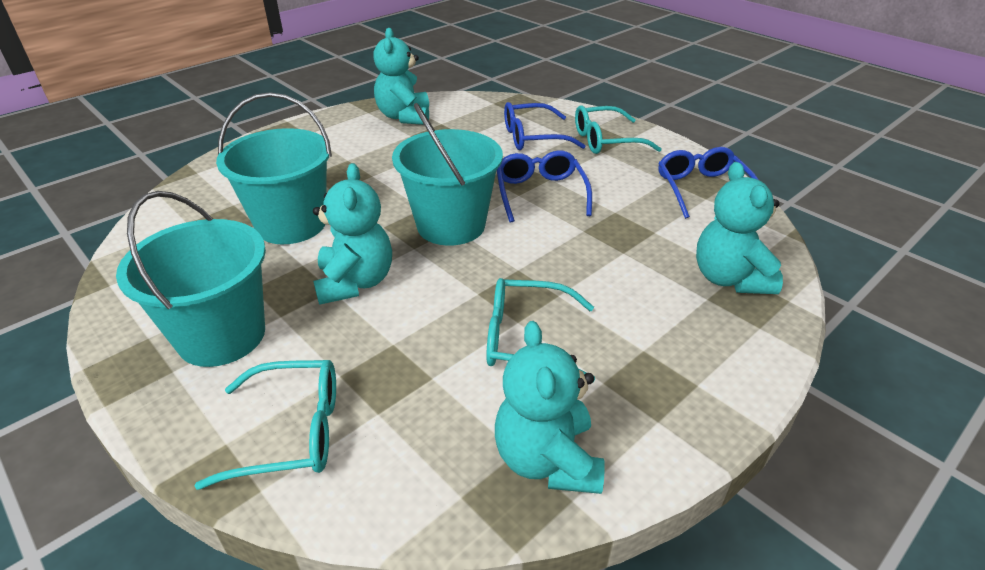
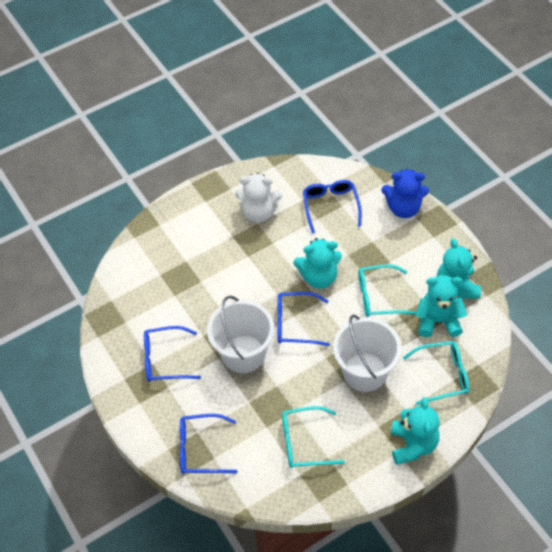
blue glasses: [497,150,592,223] [504,102,586,150] [658,147,759,219] = 3 -> [144,326,201,382] [180,414,238,474] [277,292,330,346] [303,180,362,234] = 4
blue teddy bear: none = 0 -> [382,169,429,218] = 1
turquoise bucket: [116,191,266,367] [216,92,332,244] [392,103,503,246] = 3 -> none = 0
white bucket: none = 0 -> [207,296,274,373] [333,314,402,392] = 2
white teddy bear: none = 0 -> [235,173,282,222] = 1

